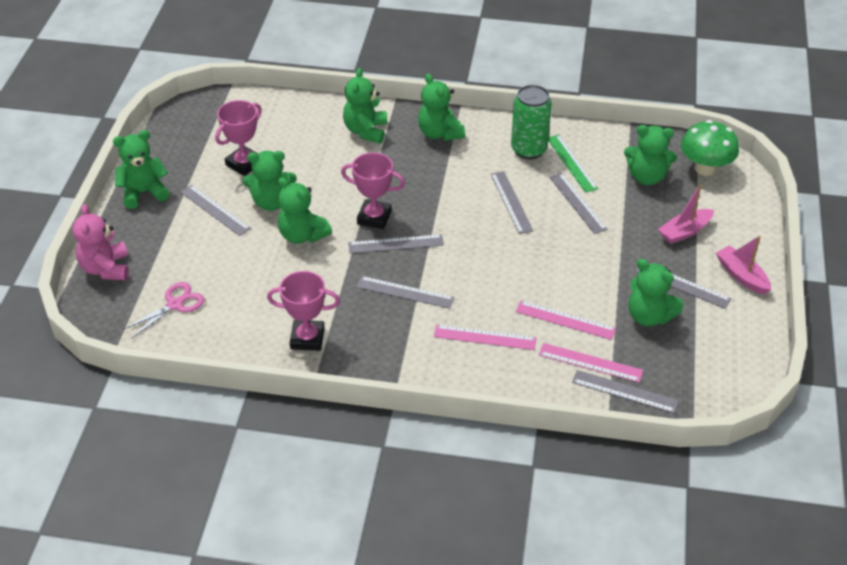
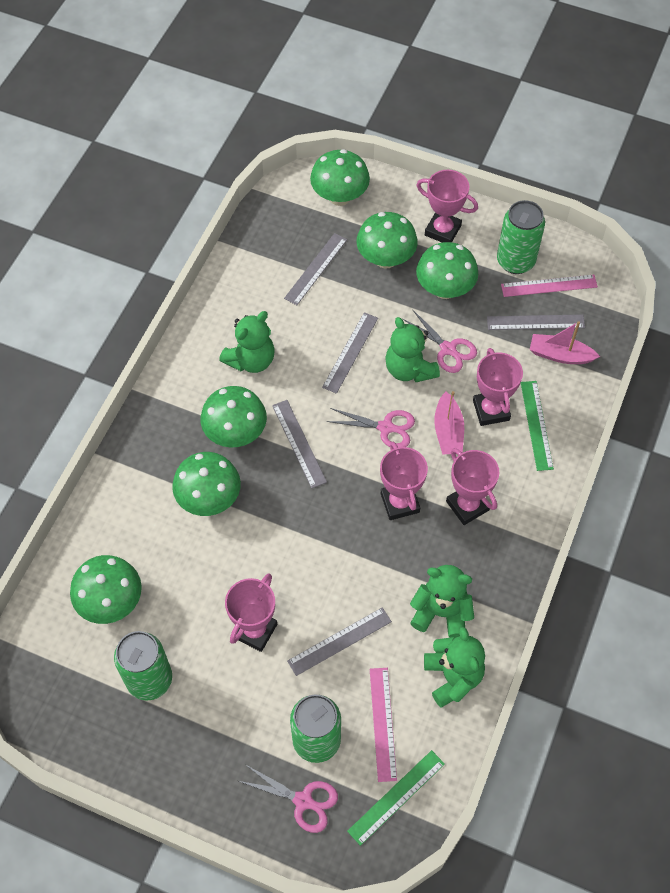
green can: [511,85,552,159] = 1 -> [114,631,172,701] [290,695,341,763] [497,200,545,274] = 3
green mushroom: [681,120,739,176] = 1 -> [70,555,142,624] [172,452,241,516] [201,386,267,448] [310,149,370,206] [356,212,418,269] [416,242,478,299] = 6
green ruler: [548,135,598,193] = 1 -> [347,750,445,846] [521,381,554,471] = 2
green teddy bear: [113,130,170,209] [243,151,297,211] [278,178,332,244] [343,68,388,143] [418,73,465,141] [624,125,677,185] [628,259,684,326] = 7 -> [219,311,275,373] [385,317,440,382] [410,565,474,638] [424,627,485,708] = 4
grey ruler: [180,185,251,236] [348,234,444,253] [356,276,455,309] [490,171,533,234] [549,173,607,234] [572,370,679,414] [635,267,732,309] = 7 -> [272,400,327,488] [284,233,347,305] [287,607,392,676] [322,312,378,394] [487,314,585,330] = 5
pink ruler: [434,324,537,350] [516,301,616,340] [539,343,643,383] = 3 -> [370,668,397,782] [501,275,598,297] = 2
pink scissors: [122,282,204,339] = 1 -> [239,765,338,833] [327,408,415,447] [402,309,477,373] = 3
pink teddy bear: [73,204,129,280] = 1 -> none = 0
pink trophy: [215,100,262,176] [267,271,340,351] [341,152,405,229] = 3 -> [225,574,277,652] [380,442,428,520] [416,170,478,242] [446,448,499,525] [473,348,523,426] = 5

